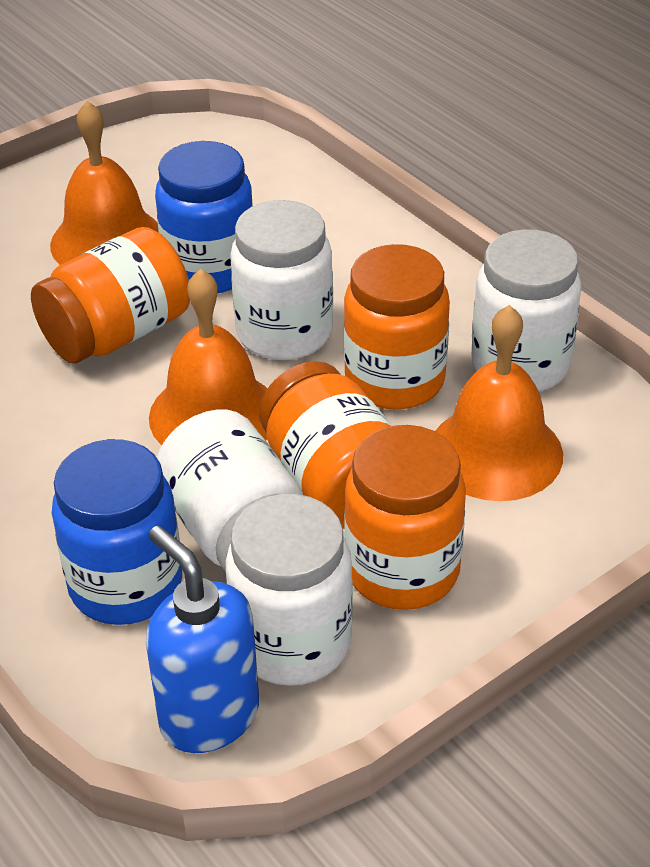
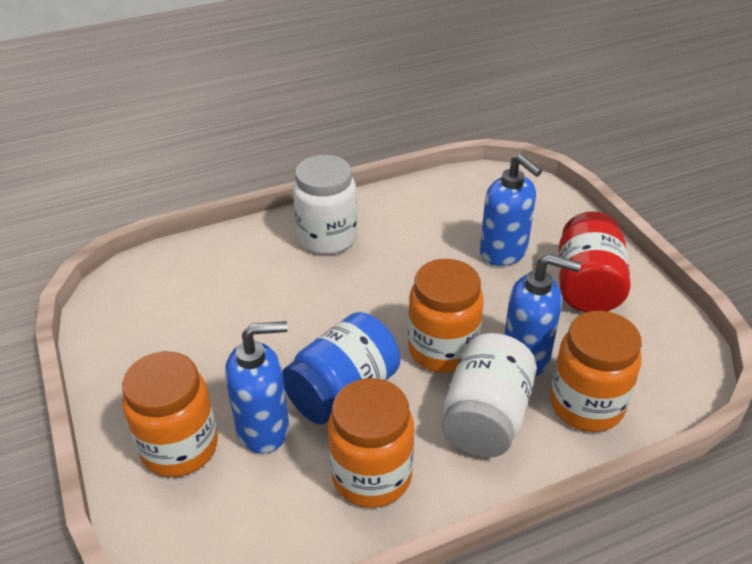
blue jar: [52,439,182,625] [155,141,253,293] = 2 -> [282,312,400,425] = 1
blue soap dispenser: [146,525,259,753] = 1 -> [225,321,289,454] [480,154,542,266] [504,254,581,376] = 3
orange bell: [50,101,159,265] [149,269,267,445] [435,305,563,501] = 3 -> none = 0
red jar: none = 0 -> [559,211,631,313] = 1
white jar: [156,409,303,573] [225,494,353,686] [230,200,333,360] [471,229,581,392] = 4 -> [293,155,357,255] [442,333,537,458] = 2

